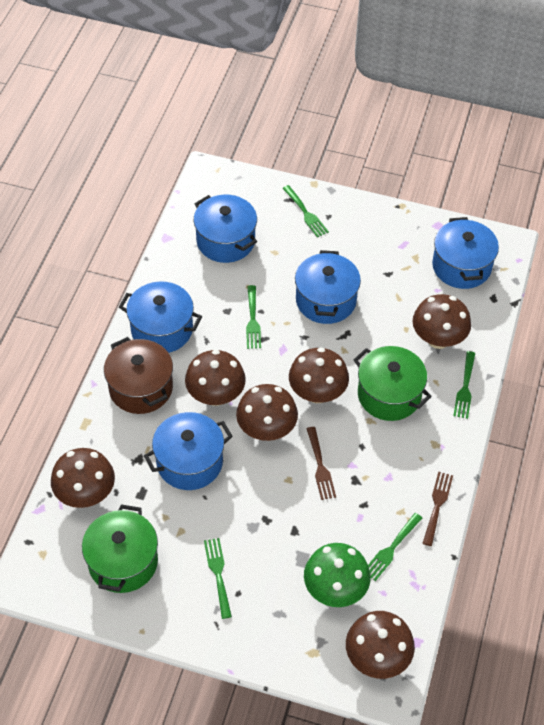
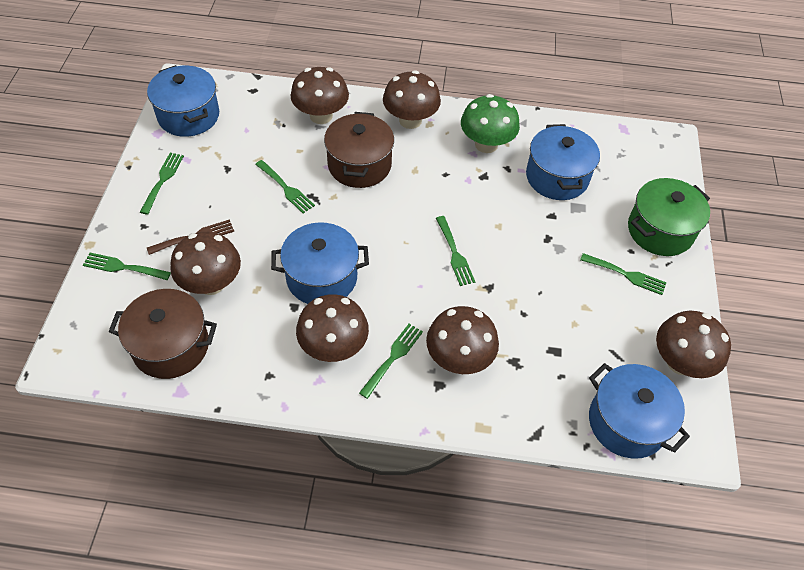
blue pot: [119,281,202,353] [144,412,233,490] [194,195,257,263] [295,250,361,324] [432,217,499,289] = 5 -> [147,65,219,137] [271,222,369,304] [526,124,600,200] [589,363,690,459] = 4
brown fork: [306,427,336,500] [422,472,453,546] = 2 -> [147,219,234,255] = 1
brown pot: [104,337,173,414] = 1 -> [109,289,217,379] [324,112,394,188] = 2
green fork: [204,538,232,619] [246,285,261,349] [282,185,329,238] [368,513,422,581] [453,351,475,419] = 5 -> [83,253,171,280] [140,153,184,215] [255,160,315,213] [359,324,423,399] [436,216,475,286] [580,253,666,295] = 6
green pot: [82,504,158,593] [354,346,432,421] = 2 -> [628,178,710,256] = 1

